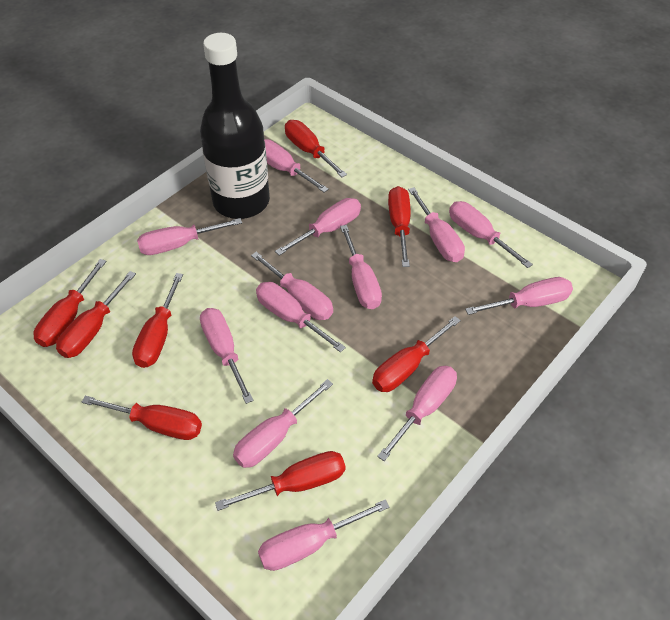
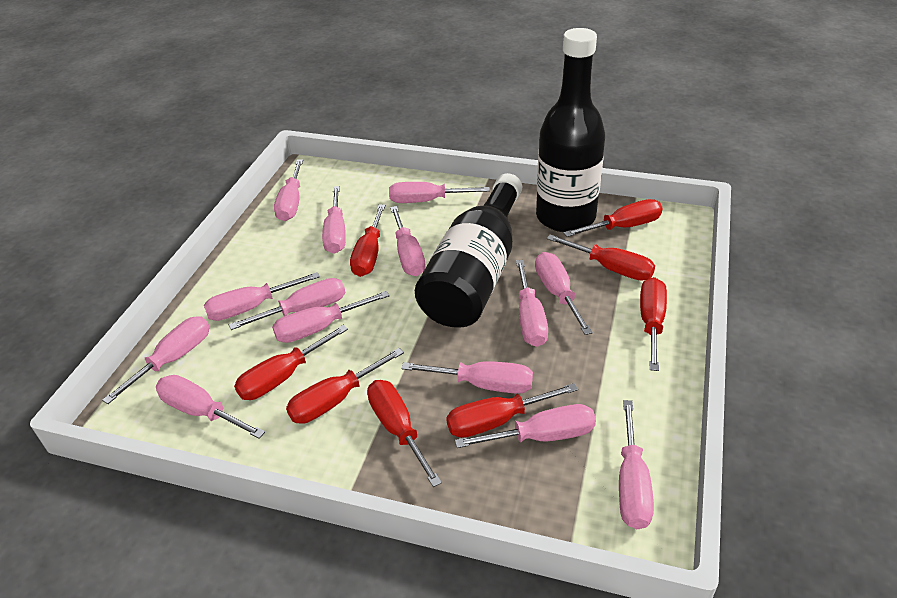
black bottle: [200,33,270,219] = 1 -> [415,173,522,328] [536,28,605,232] = 2
pink screwdriver: [137,218,242,255] [200,308,254,404] [233,379,333,468] [251,252,333,320] [256,282,346,352] [258,499,390,571] [264,139,329,193] [275,198,361,256] [340,225,382,309] [377,366,457,461] [408,187,465,262] [449,201,533,268] [465,277,573,315] = 13 -> [102,316,210,404] [156,375,265,438] [204,272,320,321] [229,278,345,330] [272,291,389,343] [274,159,303,221] [322,186,346,254] [389,182,490,203] [390,206,425,276] [401,361,533,394] [455,404,596,448] [516,260,548,347] [535,252,593,335] [619,400,654,529] = 14

